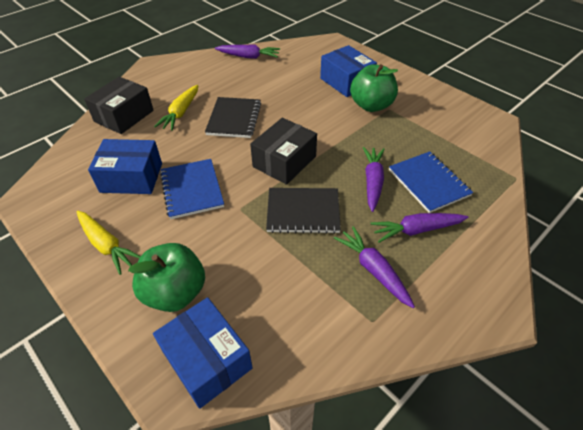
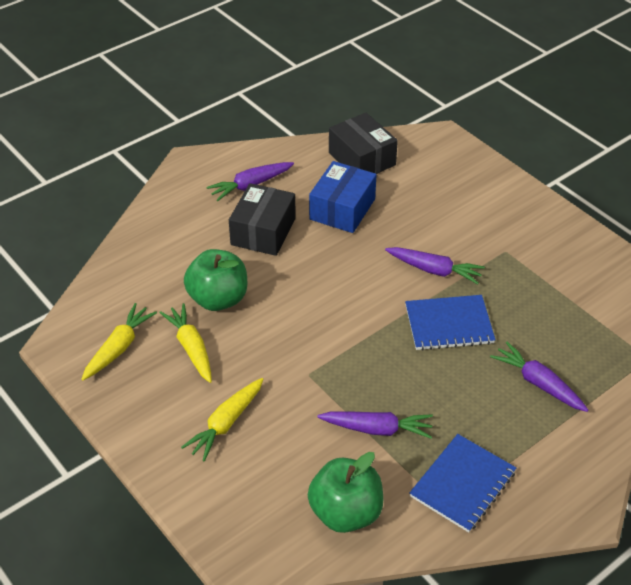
black notebook: [205,97,261,138] [266,188,341,234] = 2 -> none = 0
blue box: [88,139,162,194] [153,297,253,409] [320,45,377,97] = 3 -> [309,161,377,233] = 1
yellow carrot: [76,211,141,275] [154,85,198,131] = 2 -> [82,303,157,380] [159,303,212,383] [181,378,264,461] = 3

